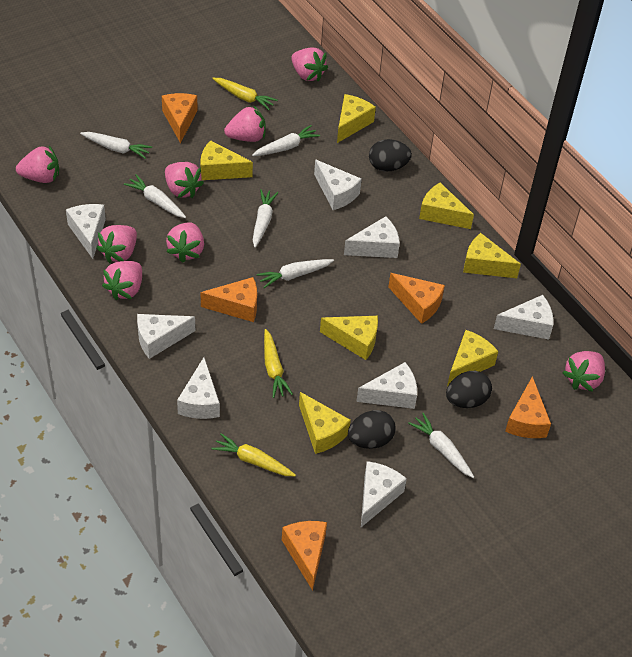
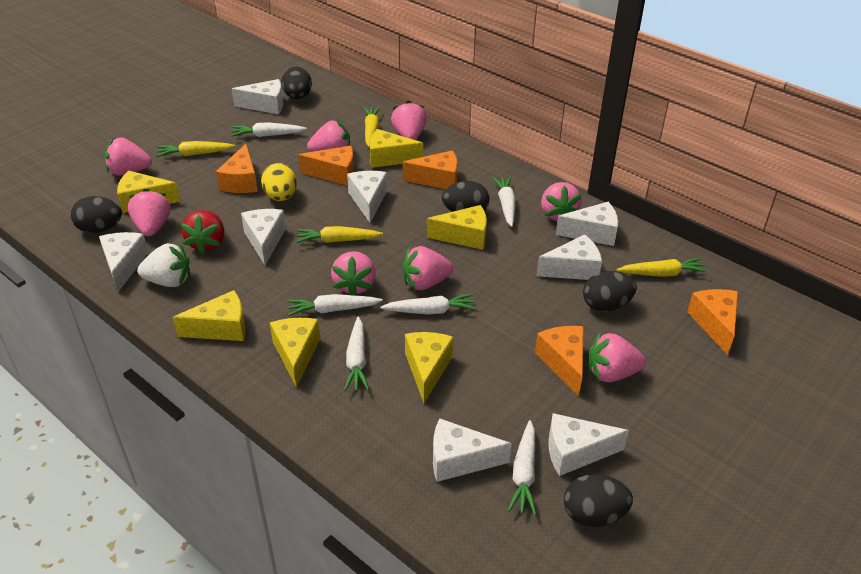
black egg: [348,410,396,449] [369,139,412,172] [446,371,492,408] = 3 -> [71,196,122,233] [282,67,312,99] [442,181,489,212] [564,474,633,527] [583,271,637,312] = 5
red strawberry: none = 0 -> [181,210,224,254] = 1
white strawberry: none = 0 -> [137,243,190,287] = 1
yellow carrot: [211,433,296,476] [212,78,278,110] [264,329,293,398] = 3 -> [156,141,235,157] [296,226,383,243] [363,107,381,147] [617,258,708,277] = 4
yellow cheese: [200,140,253,180] [299,392,351,454] [320,316,378,360] [337,94,376,143] [419,182,474,229] [447,330,498,386] [463,233,521,278] = 7 -> [117,171,181,213] [173,290,245,341] [270,318,320,388] [370,129,423,168] [405,332,454,403] [427,205,487,250] = 6
yellow egg: none = 0 -> [261,163,297,201] = 1

